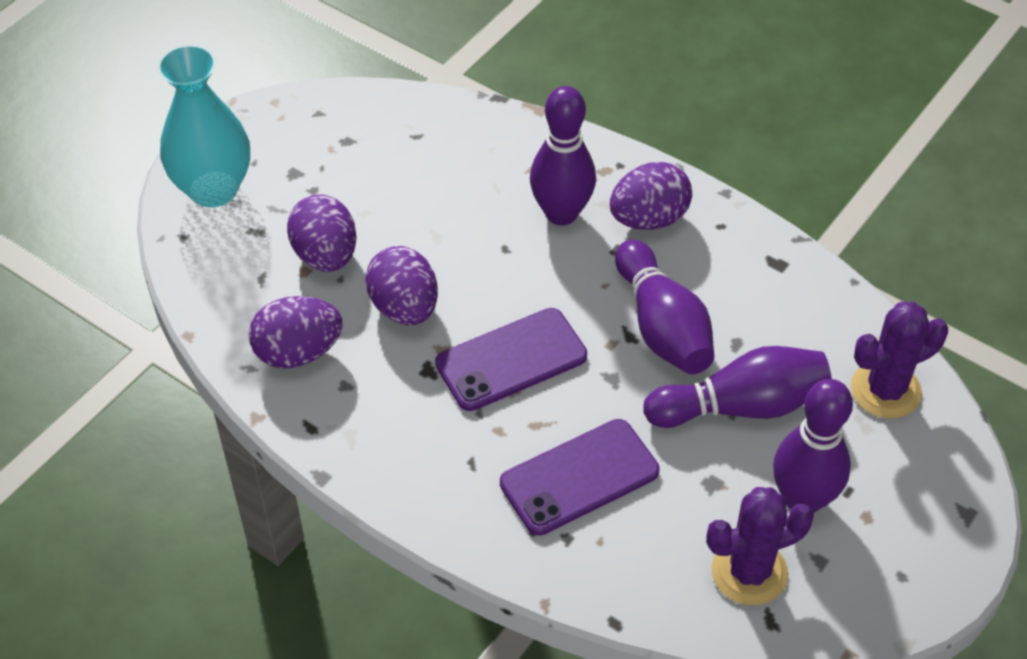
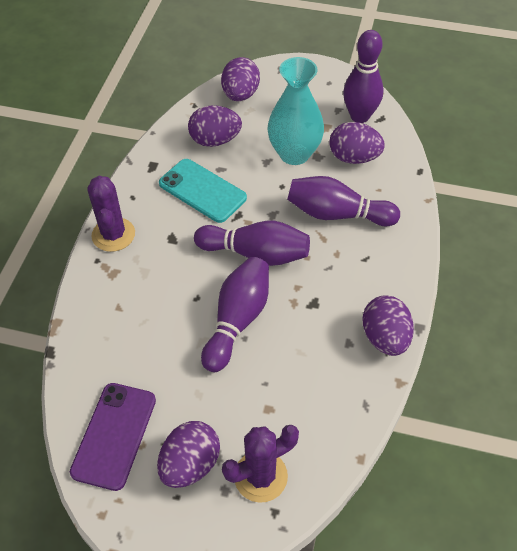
purple egg: [249,296,343,369] [287,194,357,272] [365,246,438,325] [610,162,692,230] = 4 -> [157,421,220,488] [188,105,242,147] [221,57,260,101] [329,122,385,164] [363,295,414,356] = 5
purple phone: [435,308,587,411] [500,419,659,536] = 2 -> [70,383,156,491] = 1
turquoise phone: none = 0 -> [159,159,247,223] = 1

